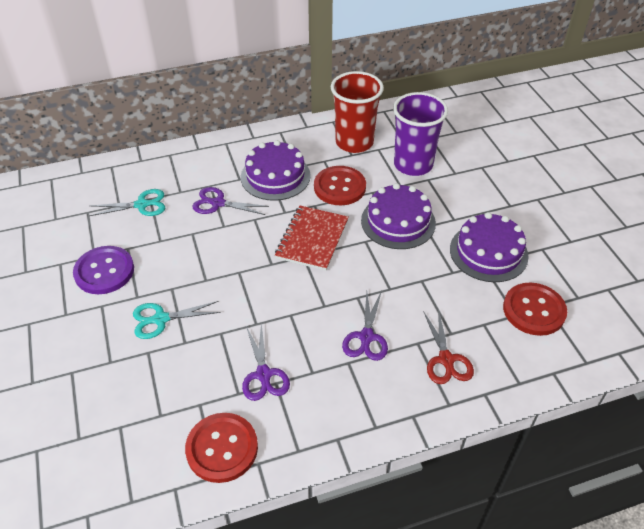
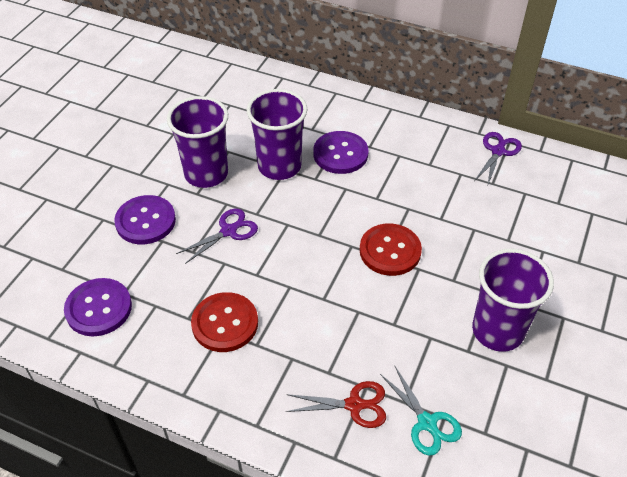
purple button: [73,246,134,294] = 1 -> [64,278,132,336] [114,195,176,244] [313,131,369,174] = 3
purple cake: [241,140,311,201] [361,183,436,249] [450,212,529,282] = 3 -> none = 0
purple cup: [393,92,448,176] = 1 -> [167,96,228,188] [247,89,307,180] [472,249,554,352] = 3
purple scissors: [192,187,269,215] [242,323,290,401] [342,292,388,361] = 3 -> [176,209,258,264] [474,132,522,184] = 2
red button: [185,413,258,483] [314,166,366,205] [503,283,567,336] = 3 -> [191,292,258,352] [360,223,422,276] = 2
red cup: [331,71,384,153] = 1 -> none = 0
red notebook: [275,206,349,271] = 1 -> none = 0
turquoise scissors: [89,189,165,216] [133,301,221,339] = 2 -> [380,366,462,456] = 1

